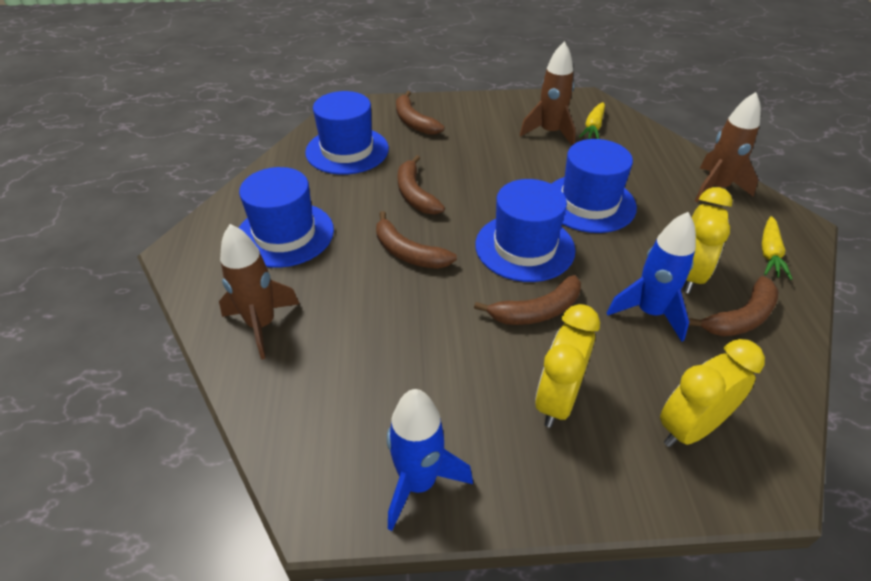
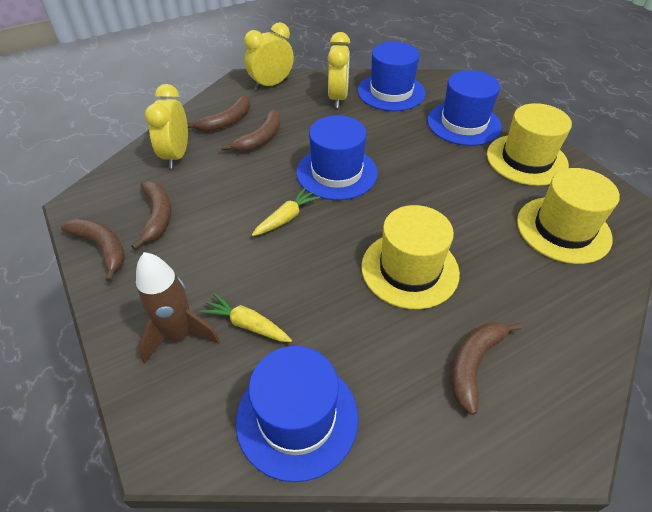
blue rocket: [387,389,473,531] [607,212,696,342] = 2 -> none = 0
brown rocket: [219,224,299,359] [520,41,576,145] [695,92,761,202] = 3 -> [136,252,220,364] = 1
yellow hat: none = 0 -> [361,205,460,309] [487,103,572,186] [517,168,620,264] = 3

